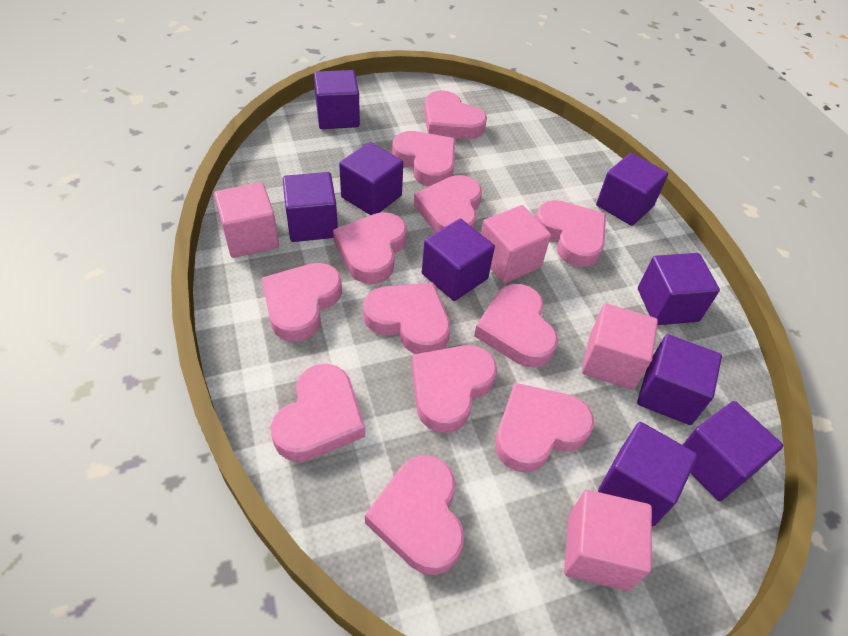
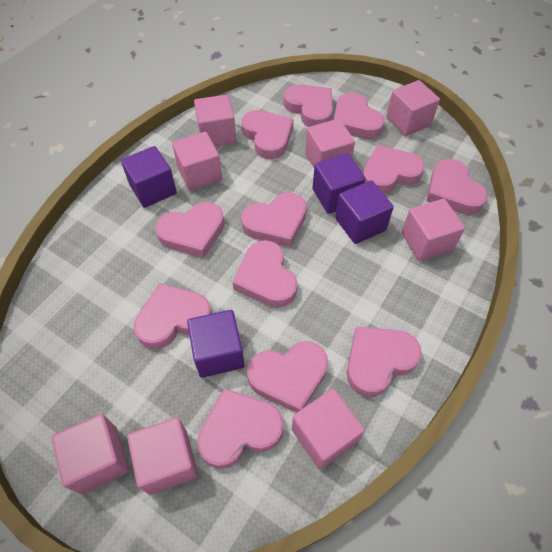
pink cube: [214,182,279,258] [481,205,551,283] [564,490,652,591] [582,304,658,390] = 4 -> [51,414,129,494] [127,417,198,495] [172,132,222,191] [194,95,236,147] [292,389,365,470] [305,119,355,167] [386,80,440,136] [401,199,465,262] = 8
purple cube: [282,172,338,242] [314,70,360,129] [339,142,403,215] [422,219,495,301] [596,153,668,226] [598,422,698,526] [637,334,722,425] [638,253,720,325] [683,401,783,501] = 9 -> [121,146,177,208] [187,310,245,378] [312,153,366,214] [335,180,394,244] = 4

